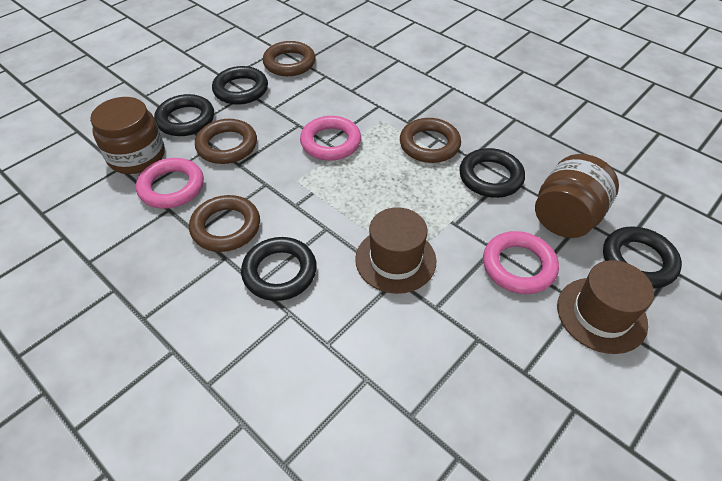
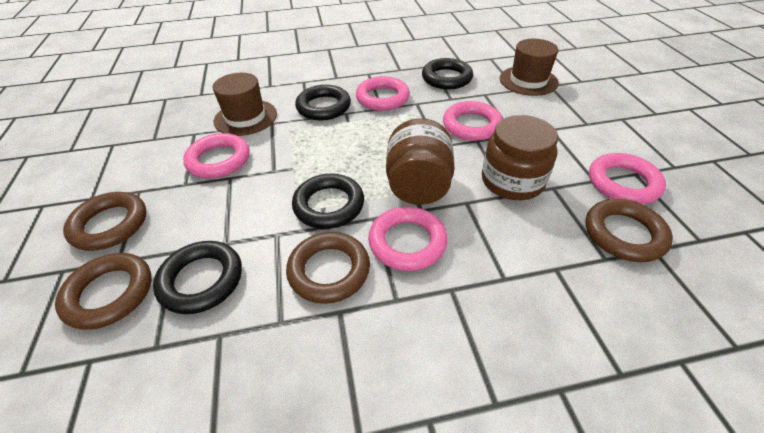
black ring: [154,94,214,136] [212,66,268,105] [241,237,317,301] [459,148,525,198] [603,226,682,289] = 5 -> [153,241,242,314] [292,174,364,229] [295,85,351,121] [422,58,473,89] = 4
pink ring: [136,158,204,209] [300,116,361,161] [483,231,559,294] = 3 -> [183,133,250,178] [356,76,410,111] [368,207,448,271] [443,101,503,141] [589,153,666,204] = 5

